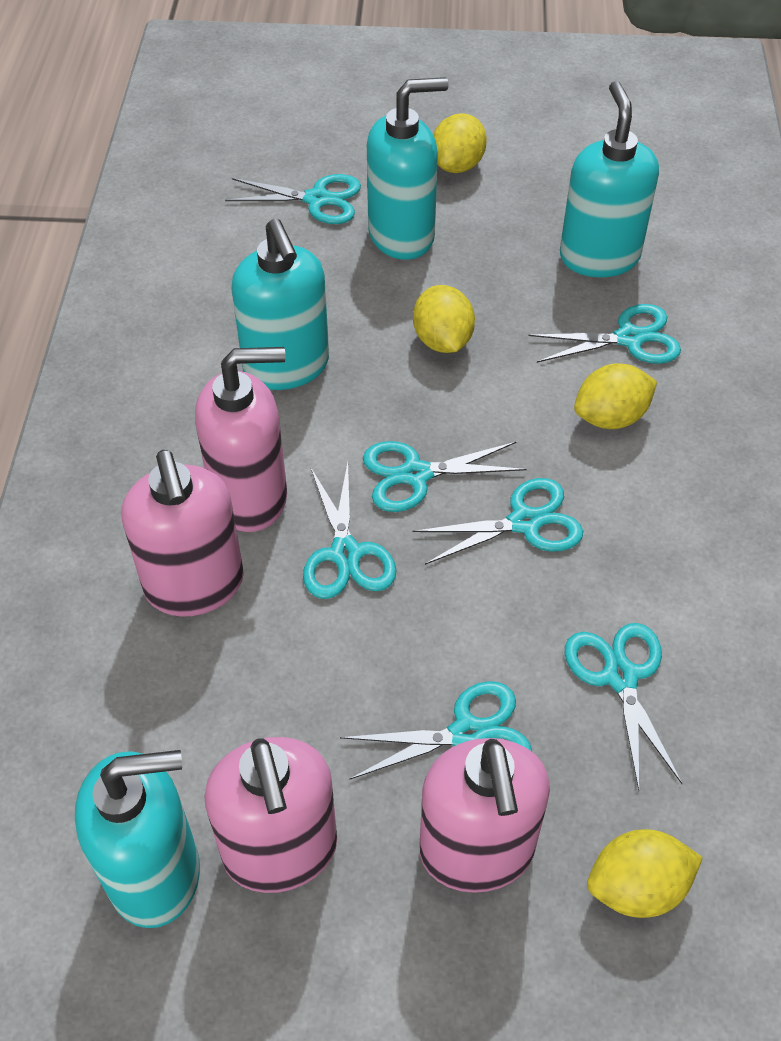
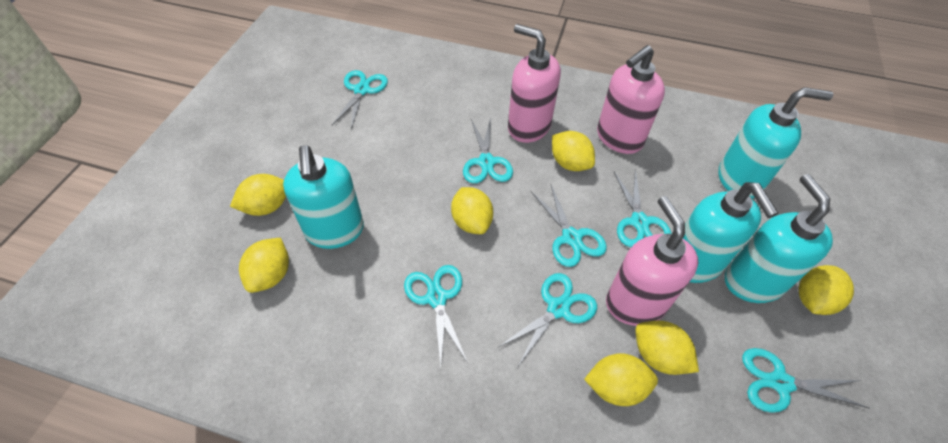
pink soap dispenser: [122,450,244,617] [195,347,287,532] [204,737,337,893] [419,738,550,893] = 4 -> [508,24,561,143] [597,45,665,154] [606,196,698,326] = 3
yellow lemon: [413,285,475,353] [433,113,487,173] [574,363,657,429] [587,829,703,918] = 4 -> [230,174,286,216] [239,238,289,293] [451,187,493,234] [552,131,595,171] [584,353,658,406] [635,321,699,375] [799,265,854,315] = 7

